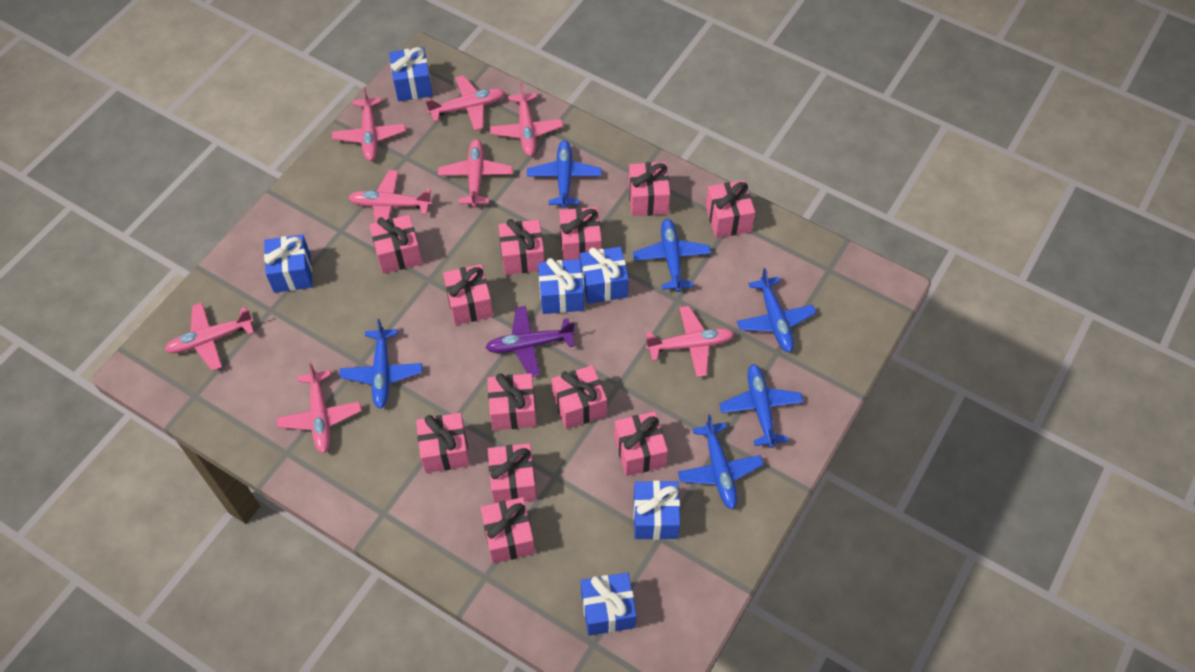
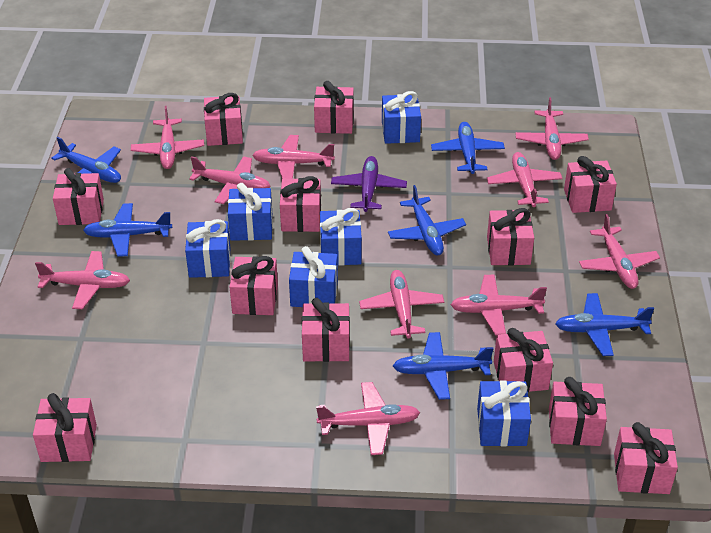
pink plane: [165,303,254,371] [276,362,362,453] [332,87,406,161] [348,170,432,223] [426,75,505,131] [438,139,513,207] [490,82,563,156] [645,306,734,377] = 8 -> [35,251,130,309] [131,106,204,169] [189,156,271,204] [252,135,335,179] [316,382,420,455] [359,270,444,338] [451,275,547,335] [487,152,563,207] [515,97,589,160] [579,214,660,289] = 10

